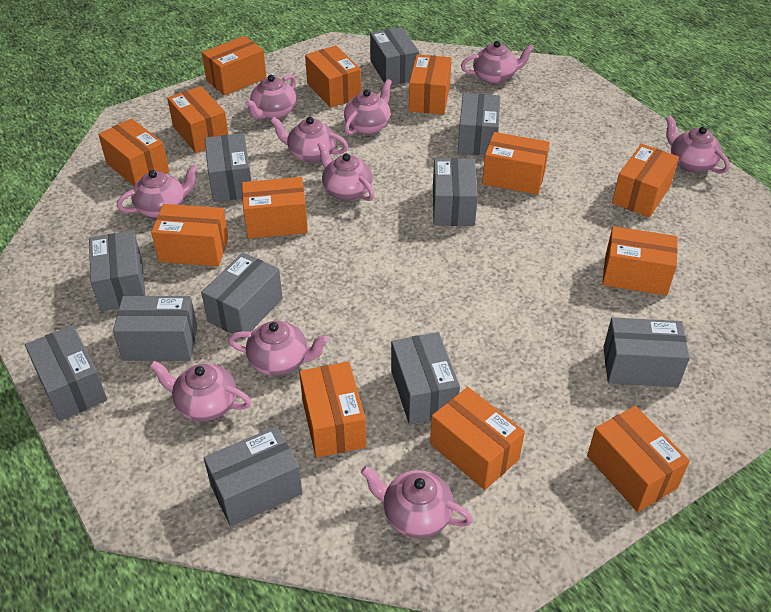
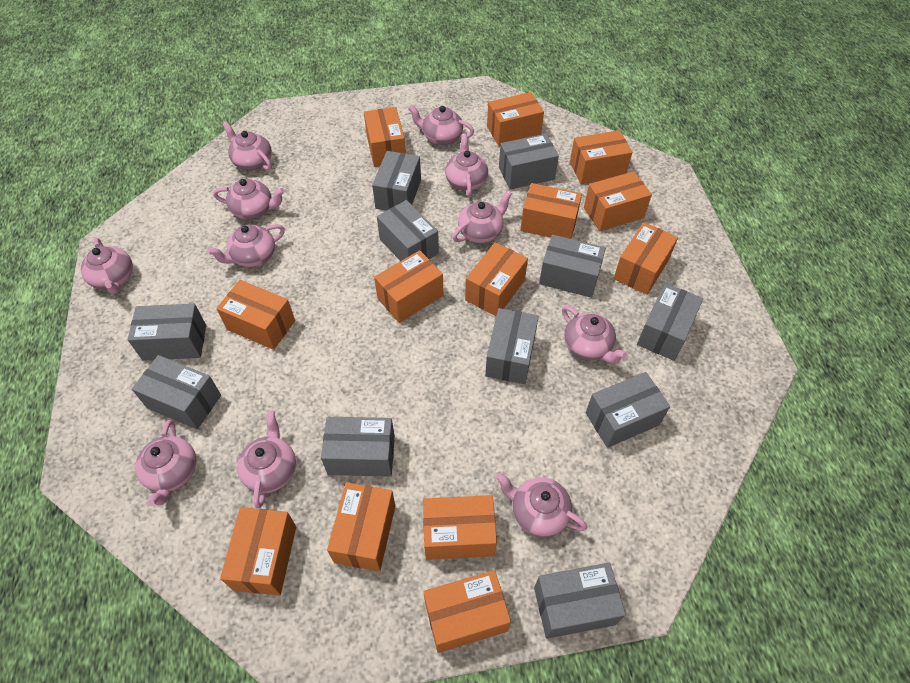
pink teapot: [117,165,198,218] [150,361,251,422] [228,321,329,376] [245,75,296,119] [270,117,348,163] [318,142,374,201] [344,79,392,135] [361,466,473,538] [461,41,534,84] [665,115,730,174] = 10 -> [81,238,133,294] [135,420,196,506] [207,224,285,267] [213,179,285,219] [222,121,272,171] [237,411,296,508] [408,105,474,145] [445,133,488,197] [452,191,512,243] [496,473,587,537] [562,306,627,364] = 11

